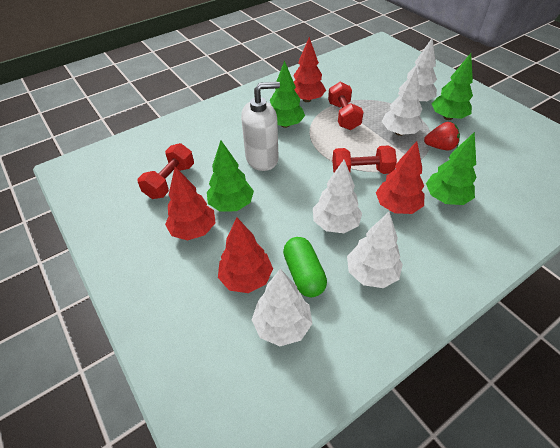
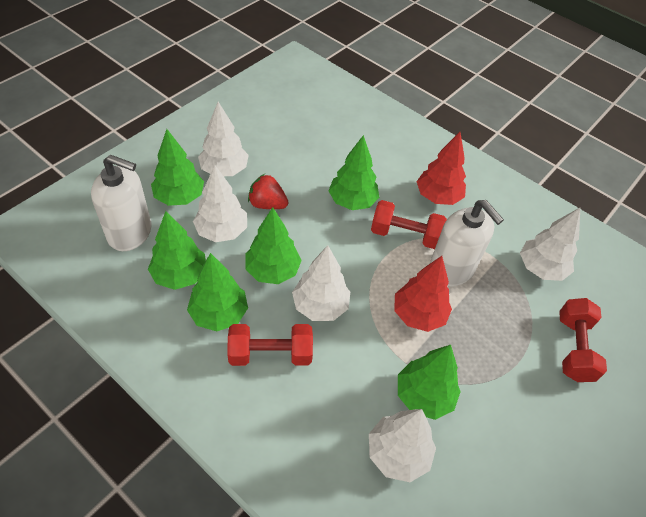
green capsule: [283,237,327,297] = 1 -> none = 0
green tree: [207,140,254,212] [270,60,305,128] [426,132,477,205] [431,53,473,120] = 4 -> [148,211,206,290] [151,129,204,206] [187,253,248,331] [245,207,302,284] [328,135,379,210] [398,345,461,420] = 6
red tree: [165,167,216,241] [218,217,273,293] [293,37,326,102] [376,141,425,214] = 4 -> [394,256,452,332] [416,132,466,205] = 2
white soap dispenser: [241,82,280,171] = 1 -> [91,155,151,251] [430,200,504,286] = 2

